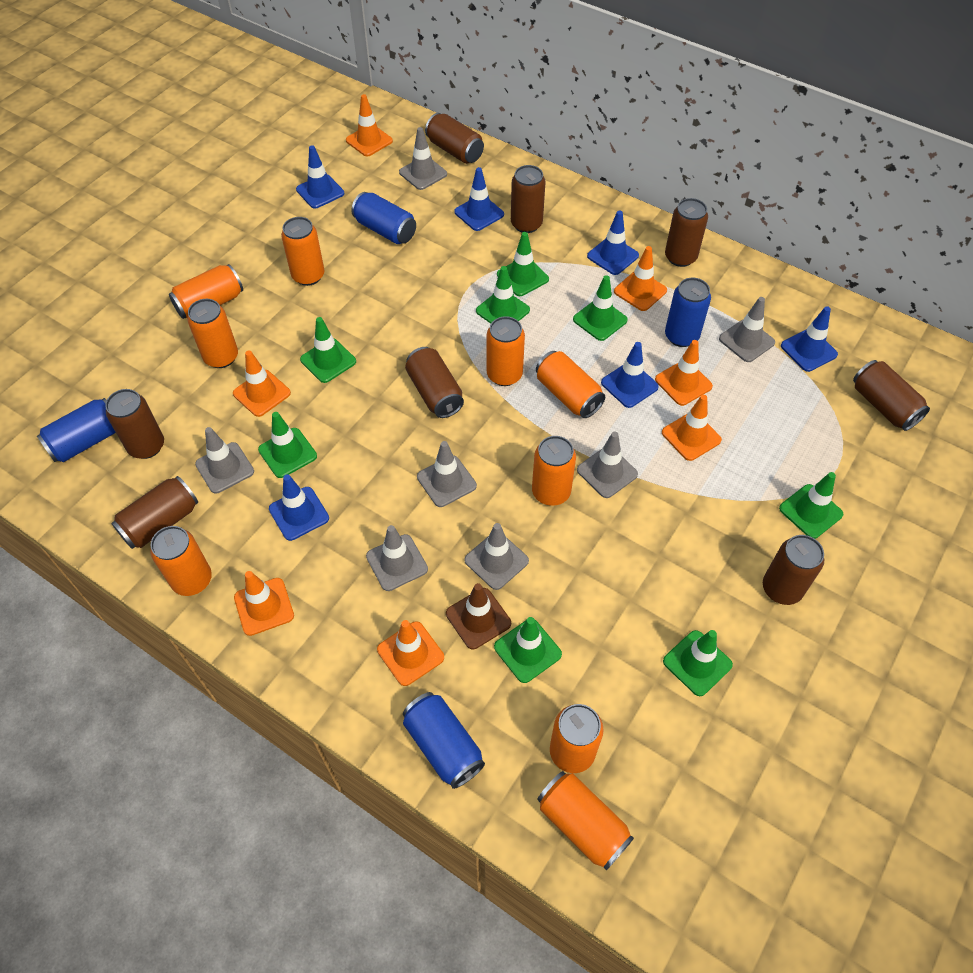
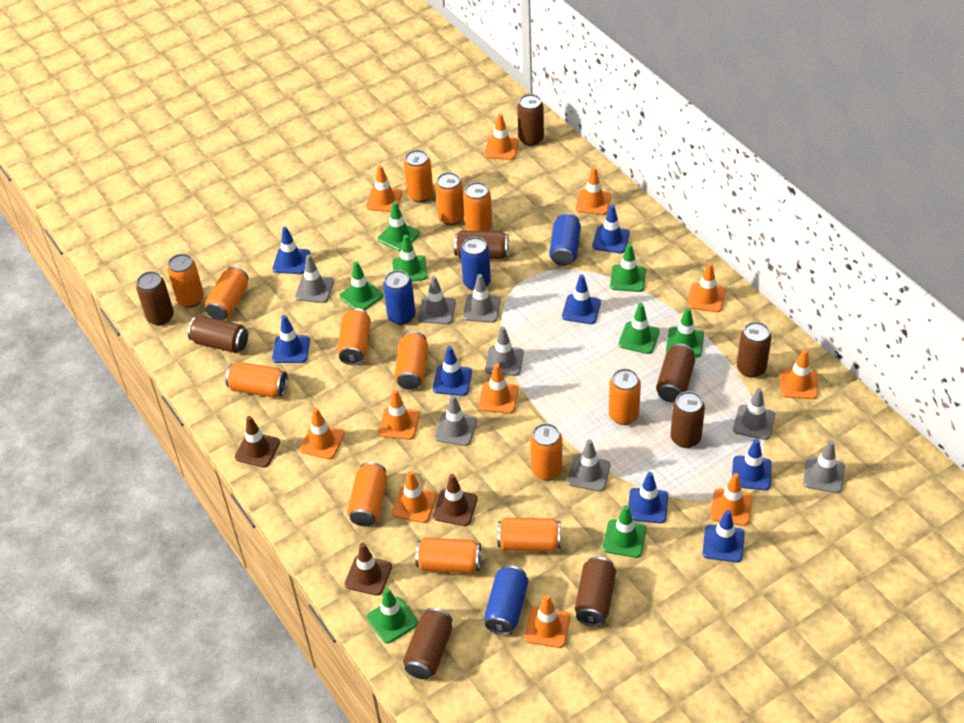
blue traffic cone: [269,474,329,541] [296,145,344,209] [454,167,504,231] [587,210,639,275] [601,342,659,408] [781,306,838,372] = 6 -> [272,315,310,363] [273,227,310,274] [433,346,472,396] [562,274,601,324] [592,205,630,253] [628,472,668,523] [702,510,745,562] [732,439,772,490] = 8
brown can: [105,389,164,459] [111,476,198,549] [405,347,464,418] [425,113,484,164] [511,165,546,233] [665,198,708,267] [763,535,824,605] [853,360,930,431] = 8 -> [136,271,174,325] [188,316,248,353] [403,608,453,679] [454,231,509,259] [517,94,544,146] [575,557,616,626] [656,344,695,402] [671,391,705,448] [737,322,771,378] = 9
brown traffic cone: [446,583,511,649] = 1 -> [235,416,280,468] [345,543,392,596] [433,474,478,526] = 3
grey traffic cone: [195,427,254,494] [366,525,428,591] [399,127,447,190] [417,441,477,507] [464,523,529,590] [577,432,638,498] [719,297,775,362] = 7 -> [295,255,334,303] [418,276,456,324] [435,395,477,446] [463,274,501,323] [485,326,524,376] [567,439,611,492] [733,388,775,440] [803,441,845,493] = 8
orange can: [150,526,212,596] [169,264,243,319] [187,299,238,368] [281,217,324,286] [487,316,525,386] [532,436,576,506] [536,351,605,418] [537,771,634,870] [550,704,604,773] = 9 -> [167,254,204,308] [205,266,249,320] [225,362,288,398] [337,308,371,365] [347,462,387,526] [394,331,428,390] [404,150,433,202] [415,537,481,573] [435,172,464,225] [463,182,492,231] [497,518,561,551] [530,423,562,480] [609,369,641,425] = 13
orange traffic cone: [233,351,291,417] [234,571,294,636] [346,94,393,156] [377,620,444,686] [614,246,667,311] [655,340,713,406] [662,395,722,461] = 7 -> [300,408,345,459] [366,165,402,212] [379,389,420,440] [392,471,437,523] [479,363,518,414] [484,113,519,160] [525,595,570,648] [576,167,611,215] [688,263,725,312] [710,473,753,526] [780,349,818,399] = 11

